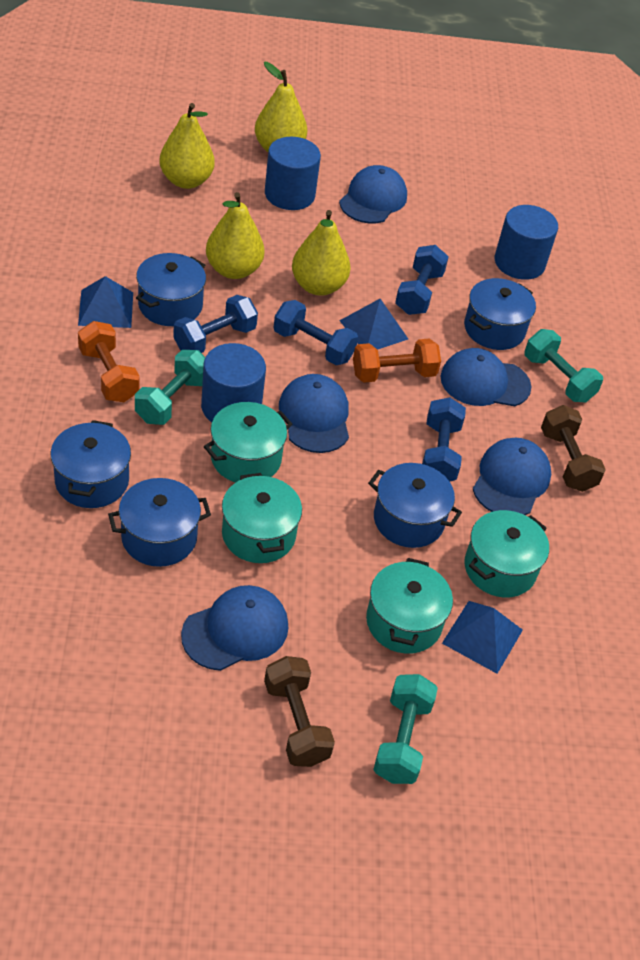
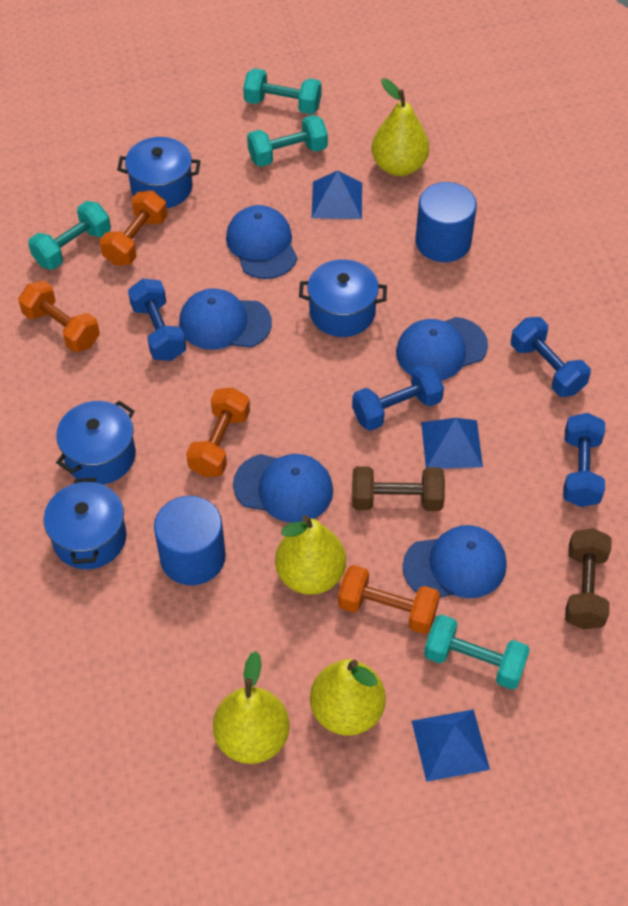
blue cylinder: [201,343,266,422] [265,137,321,210] [495,205,558,280] = 3 -> [154,496,226,585] [415,182,477,262] = 2
blue pot: [50,420,131,508] [108,478,211,567] [136,253,206,326] [368,463,462,548] [464,278,536,350] = 5 -> [44,478,127,569] [56,401,136,485] [117,137,200,208] [299,259,387,337] = 4
orange dumbbell: [78,321,140,402] [353,338,441,383] = 2 -> [18,281,100,352] [100,190,167,266] [186,387,250,477] [338,565,440,634] = 4
turquoise dumbbell: [135,350,205,425] [373,674,438,784] [524,329,603,402] = 3 -> [28,201,111,270] [243,68,322,114] [247,115,328,167] [424,615,530,690] = 4
turquoise pot: [204,402,292,482] [222,473,302,563] [366,558,453,654] [464,510,549,597] = 4 -> none = 0

